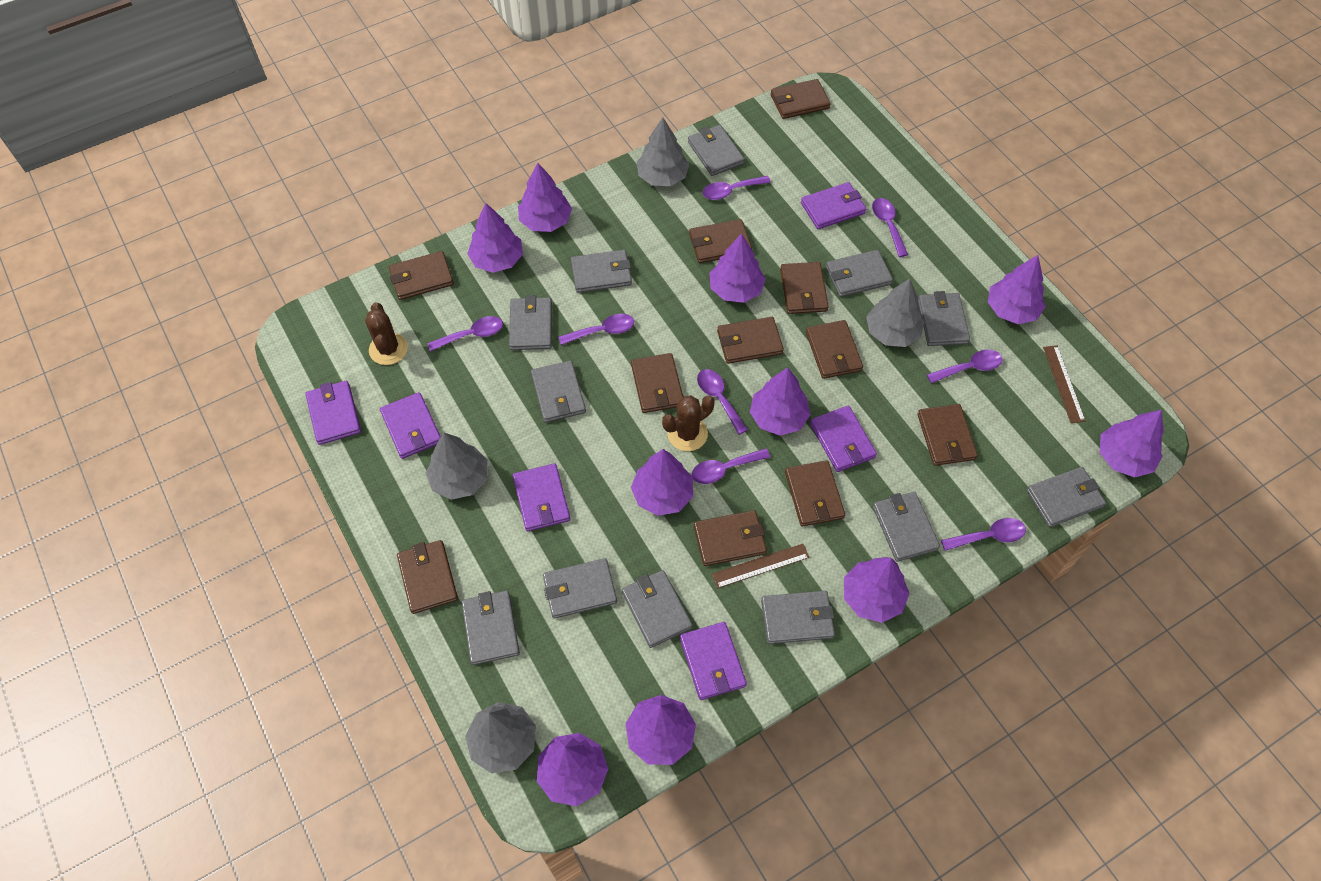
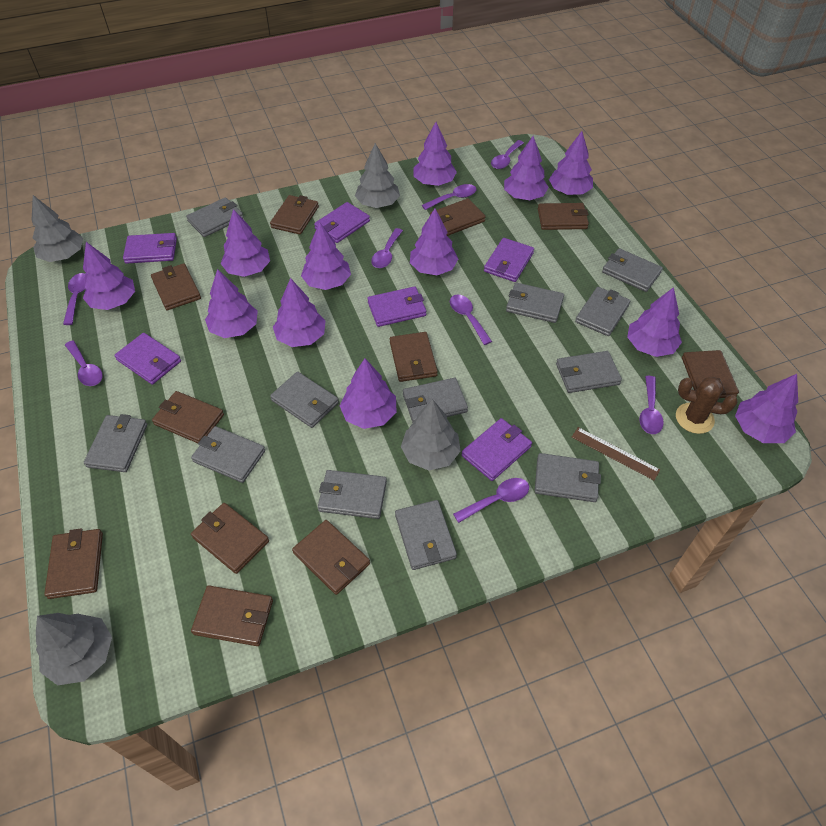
brown cactus: [365,302,408,365] [662,395,714,451] = 2 -> [676,377,738,434] = 1
brown ruler: [712,544,809,588] [1043,345,1085,423] = 2 -> [572,427,660,480] = 1
purple tree: [467,203,523,273] [518,163,572,232] [537,733,608,806] [625,695,696,765] [631,449,693,516] [709,233,766,303] [750,367,810,436] [844,557,910,623] [988,255,1046,324] [1100,410,1164,478] = 10 -> [83,242,135,310] [205,269,258,338] [221,209,270,277] [273,278,326,347] [301,222,351,290] [340,358,397,429] [410,209,458,275] [413,122,457,186] [504,136,549,200] [549,131,593,195] [627,287,682,357] [735,374,798,443] = 12

